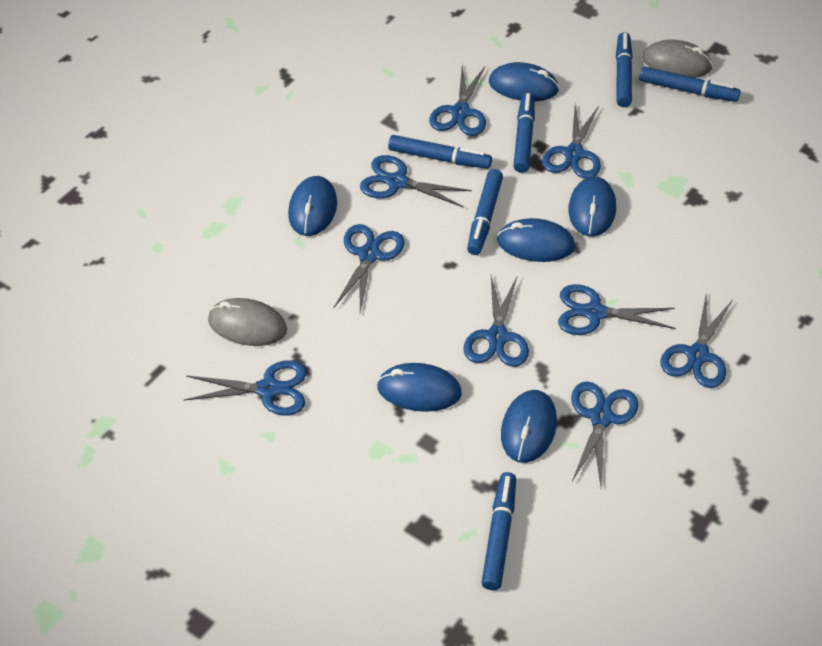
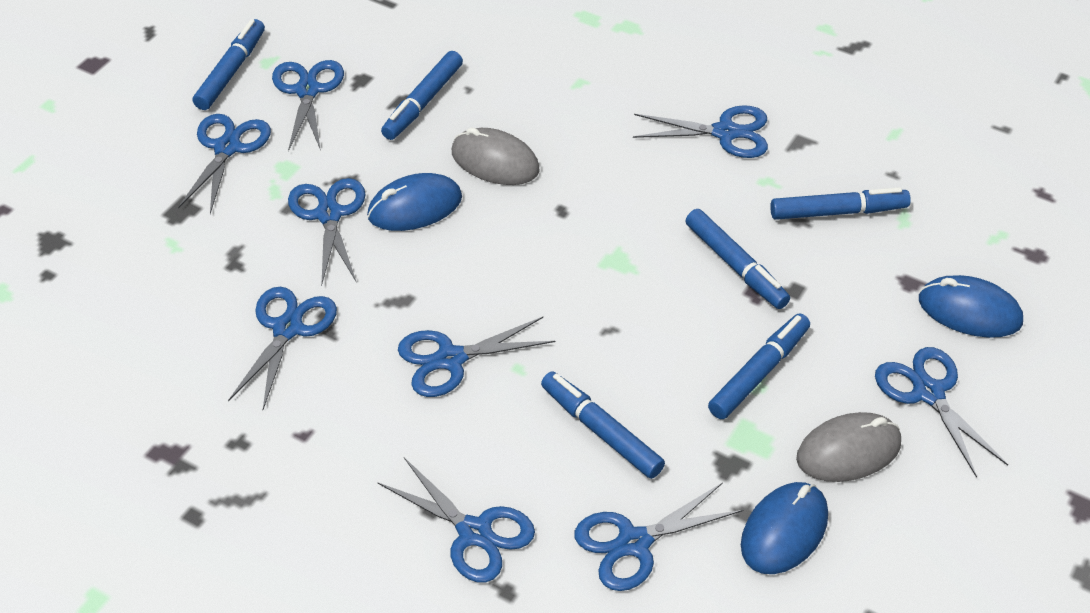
blue mouse: [288,176,337,236] [377,363,462,412] [489,62,559,101] [497,218,575,262] [501,390,557,463] [568,176,616,237] = 6 -> [367,173,462,231] [741,482,828,574] [919,275,1023,338] = 3

